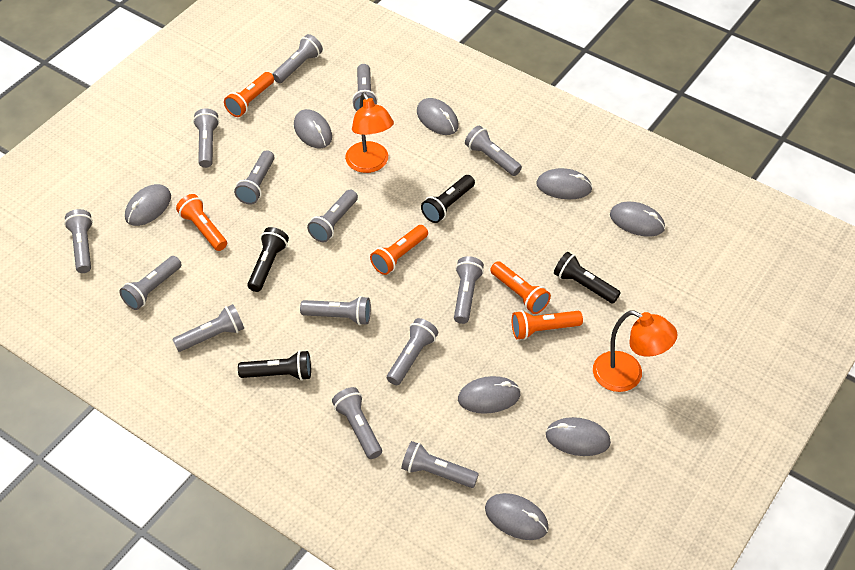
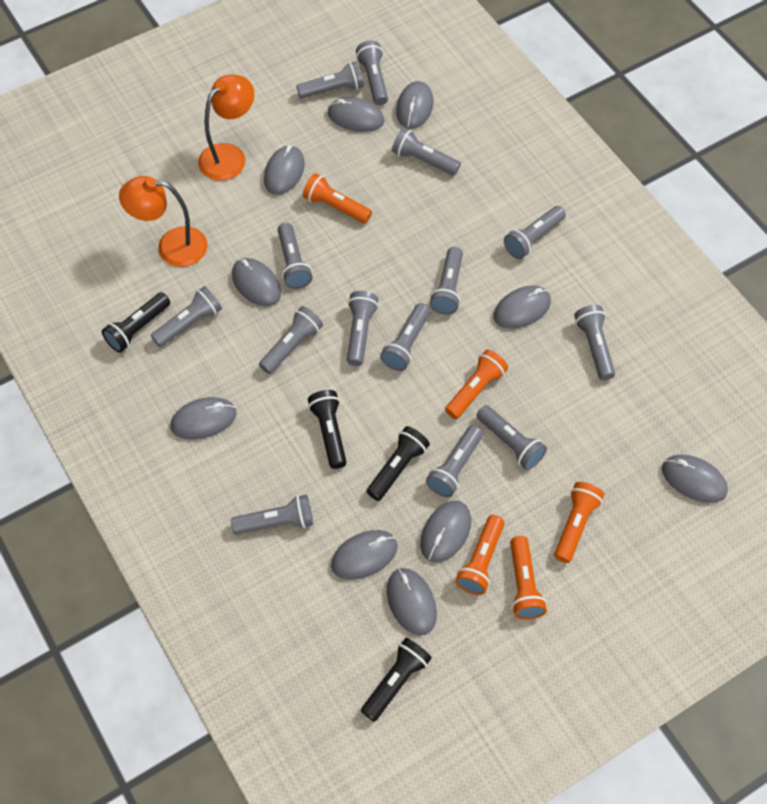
grey mouse: [125,184,171,226] [294,109,332,148] [417,98,459,135] [458,376,521,414] [485,493,549,540] [536,168,593,200] [546,417,611,456] [610,202,665,237] = 8 -> [171,397,236,440] [232,258,281,307] [264,145,305,195] [328,97,384,132] [331,530,398,580] [387,568,437,636] [396,81,434,129] [420,501,471,563] [494,286,551,329] [662,455,728,503] = 10

